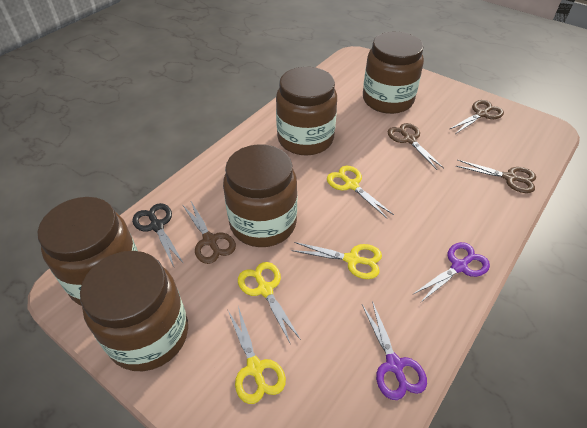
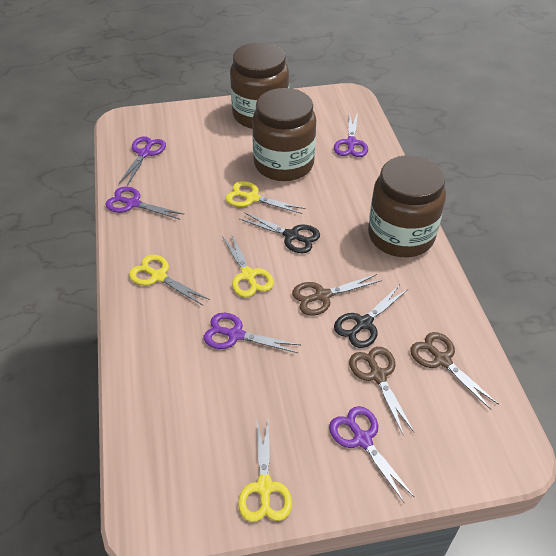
black scissors: [132,203,184,267] = 1 -> [240,212,320,253] [334,286,408,348] = 2
brown jar: [37,197,138,306] [80,251,188,371] [223,144,297,247] [276,67,337,156] [363,32,424,114] = 5 -> [230,42,289,129] [252,88,316,181] [368,155,446,257] = 3
brown scissors: [182,201,236,264] [388,123,444,170] [450,100,504,134] [456,160,536,193] = 4 -> [292,274,382,316] [349,347,414,434] [410,332,499,410] = 3
purple scissors: [362,301,427,400] [412,242,490,303] = 2 -> [105,187,185,220] [119,136,166,186] [204,313,300,353] [329,406,415,504] [334,112,368,157] = 5

